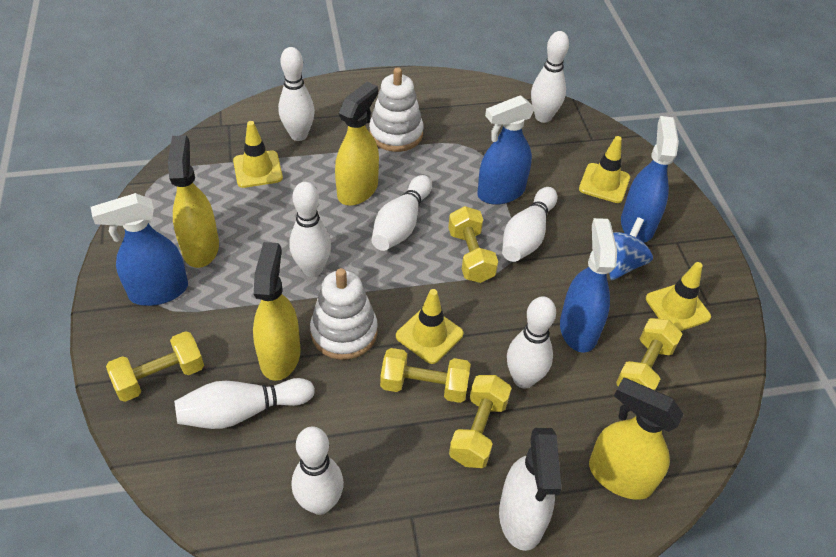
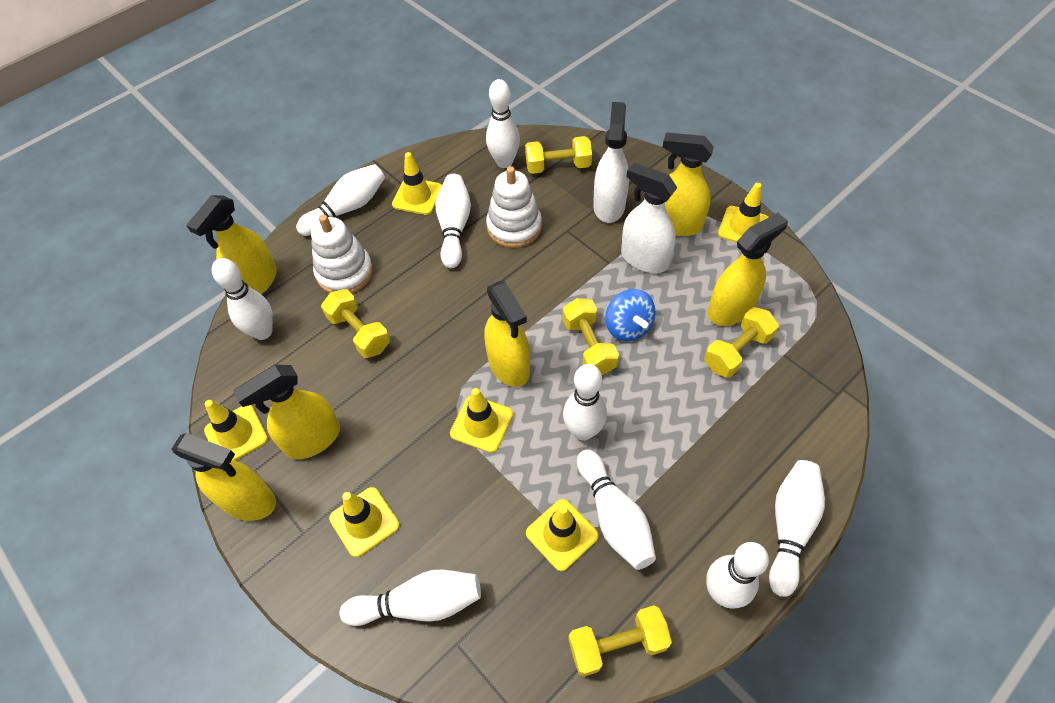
blue spray bottle: [91,193,188,306] [477,95,535,205] [560,218,617,353] [621,116,679,242] = 4 -> none = 0
white bowling pin: [174,378,315,429] [278,47,315,141] [289,182,331,277] [292,427,344,515] [371,175,432,251] [502,187,557,262] [507,296,556,388] [531,31,569,123] = 8 -> [212,258,273,340] [296,164,385,236] [340,570,481,626] [435,174,471,268] [486,79,520,168] [563,364,607,441] [577,449,656,570] [706,542,769,609] [769,460,825,597] = 9
white spray bottle: [499,428,562,551] = 1 -> [593,102,629,223] [621,163,677,273] = 2
yellow spray bottle: [168,135,219,268] [253,242,301,381] [335,82,379,206] [589,378,684,500] = 4 -> [172,433,276,521] [186,195,277,294] [233,365,340,459] [484,281,530,387] [662,132,714,236] [707,213,788,326] = 6
yellow traffic cone: [233,121,283,188] [396,289,463,364] [579,136,630,203] [646,262,711,331] = 4 -> [204,400,268,460] [329,487,399,557] [392,152,442,215] [450,388,513,453] [526,499,599,571] [718,183,769,243] = 6

